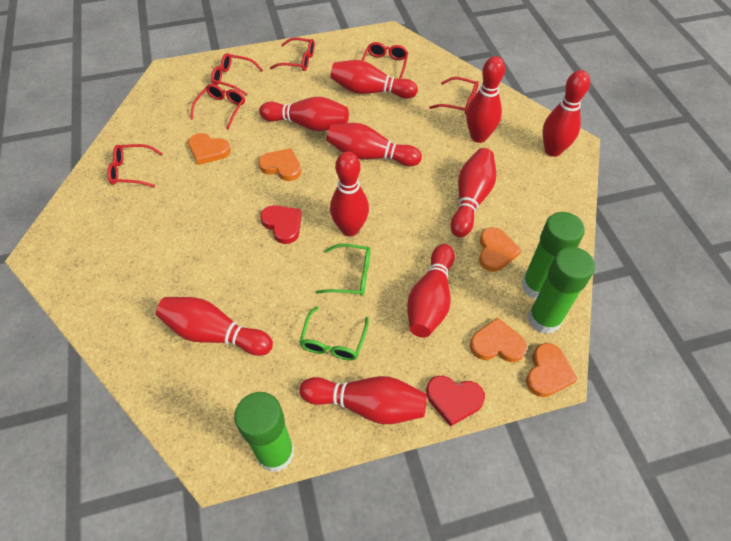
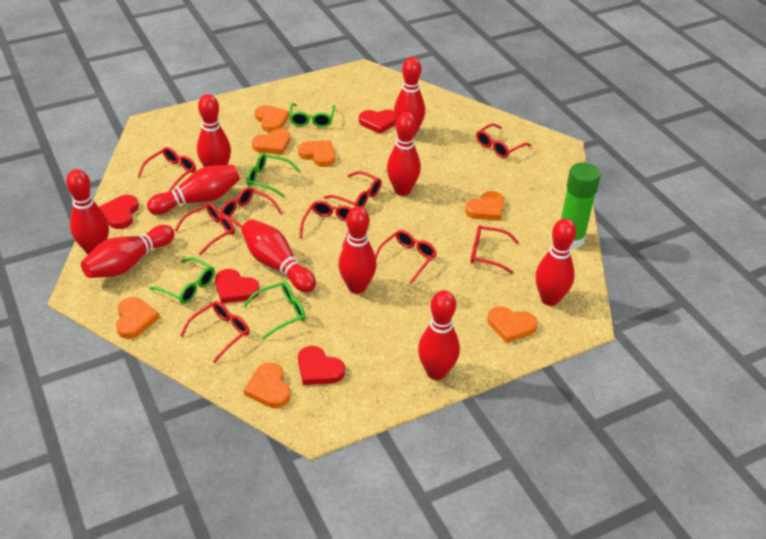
green glasses: [300,306,369,361] [316,244,370,296] = 2 -> [149,257,215,304] [243,282,305,339] [247,153,300,197] [289,103,335,128] = 4
green glue stick: [234,392,294,472] [522,212,585,299] [528,247,595,334] = 3 -> [561,162,601,249] = 1
orange heart: [188,133,231,165] [258,148,301,181] [470,317,527,362] [479,227,521,272] [526,343,578,397] = 5 -> [116,297,159,339] [244,362,291,408] [252,128,290,155] [255,105,289,132] [298,140,335,167] [465,191,504,221] [487,306,537,343] = 7
red glasses: [107,144,163,187] [190,84,245,130] [211,53,263,96] [270,38,315,71] [362,42,408,79] [429,77,479,115] = 6 -> [137,147,196,192] [174,203,235,255] [180,301,250,363] [220,187,282,228] [299,200,351,248] [324,171,382,207] [375,230,437,284] [471,225,519,274] [476,124,531,158] = 9
red heart: [260,205,302,244] [426,376,485,427] = 2 -> [99,195,139,229] [215,269,260,303] [298,346,345,385] [359,110,396,134] = 4

